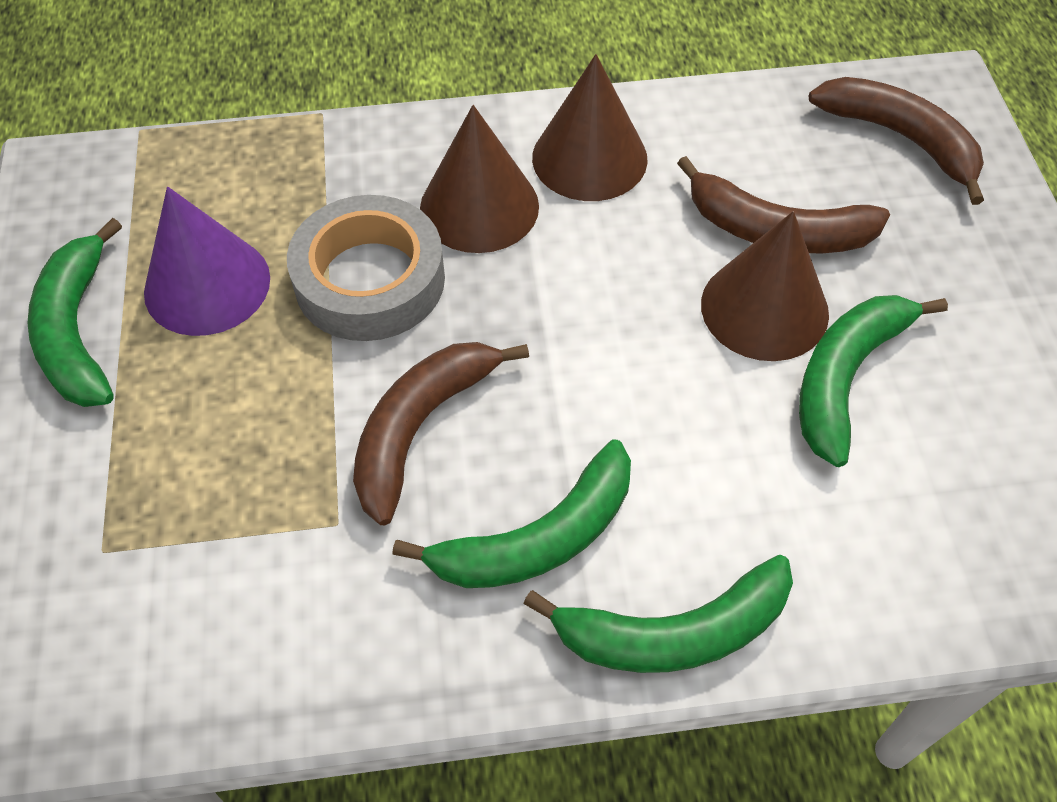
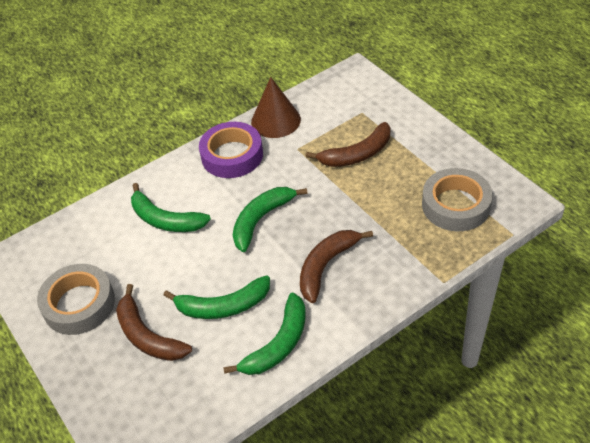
brown cone: [420,105,539,253] [532,54,648,201] [701,211,829,361] = 3 -> [251,77,301,138] = 1
grey tape: [287,195,445,341] = 1 -> [37,264,115,335] [422,168,493,231] = 2
purple cone: [144,187,270,336] = 1 -> none = 0
purple tape: none = 0 -> [199,122,263,178] = 1

